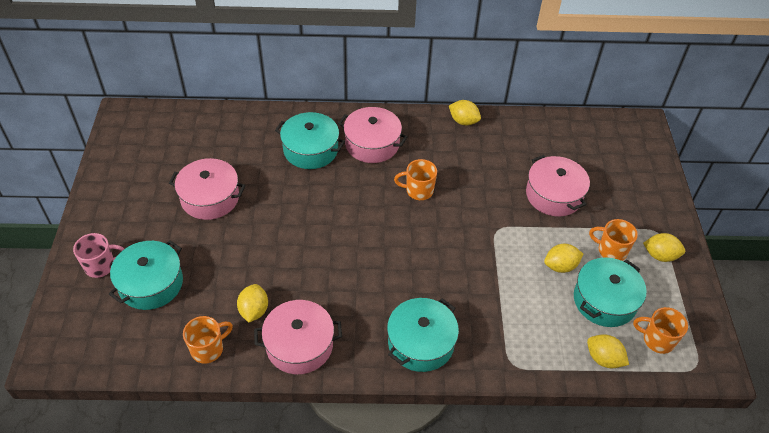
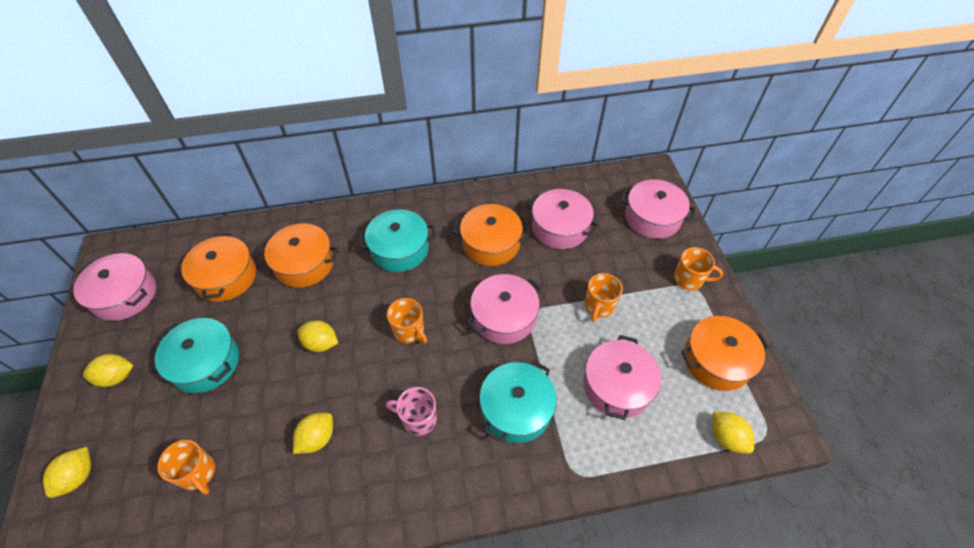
orange pot: none = 0 -> [181,233,256,302] [258,223,338,288] [453,204,530,266] [681,316,770,391] = 4
pink pot: [169,158,245,220] [254,300,342,374] [338,107,407,163] [526,155,590,217] = 4 -> [73,253,156,321] [467,274,541,344] [527,189,599,249] [583,335,661,420] [620,179,696,239] = 5
turquoise pot: [109,240,183,310] [275,112,345,169] [387,298,459,372] [574,258,647,327] = 4 -> [155,318,239,393] [358,209,436,272] [479,360,557,443] = 3

